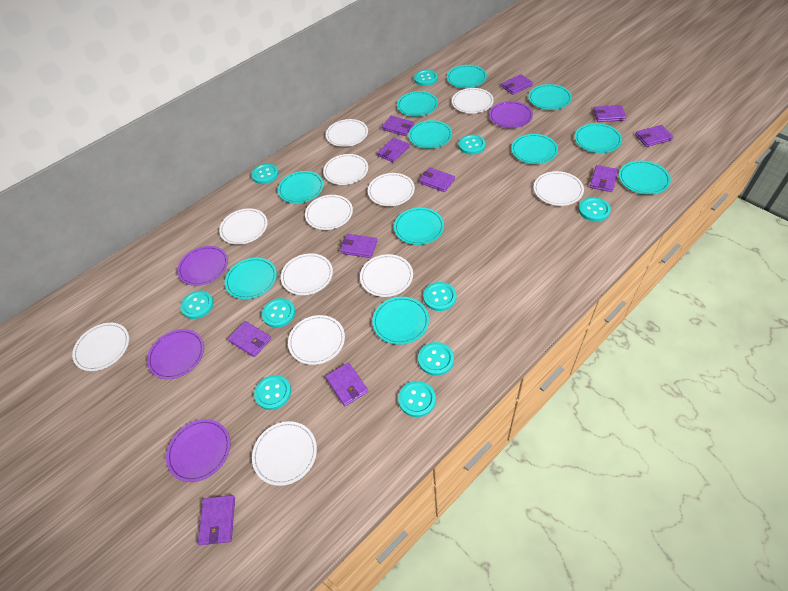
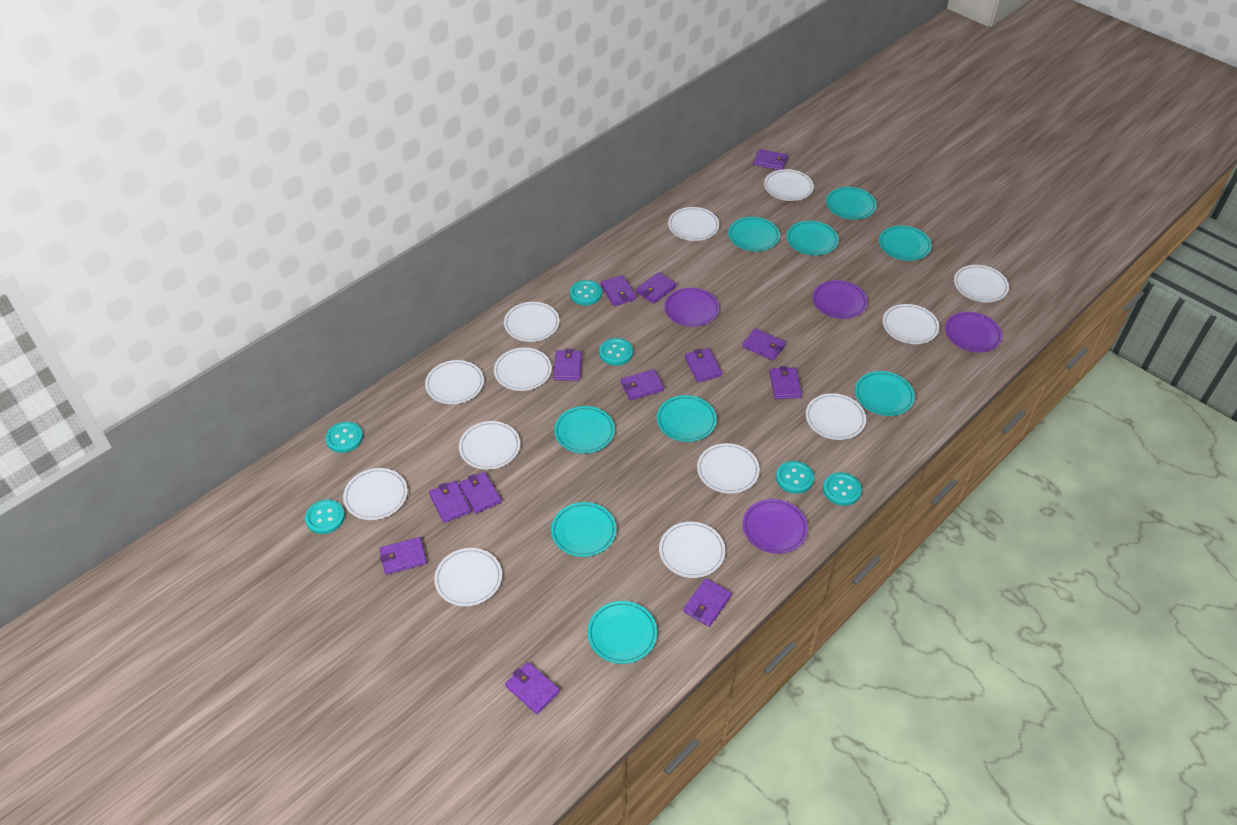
purple wallet: [198,495,235,545] [228,321,271,357] [325,362,368,406] [340,234,377,258] [377,137,410,162] [382,116,414,136] [419,167,455,192] [501,74,533,95] [590,165,619,192] [593,105,626,122] [635,125,673,147] = 11 -> [380,537,427,575] [429,481,471,523] [459,472,502,514] [505,662,560,714] [553,349,582,381] [601,275,636,306] [621,369,664,400] [636,272,677,304] [683,578,732,627] [685,348,722,382] [742,328,786,361] [753,149,788,170] [769,366,802,399] = 13
turquoise button: [180,291,214,319] [251,163,279,184] [254,375,291,410] [262,298,295,328] [398,381,436,417] [414,70,438,86] [418,342,454,376] [423,282,456,311] [458,135,485,155] [579,197,611,222] = 10 -> [305,499,345,534] [325,422,363,453] [570,280,602,305] [599,338,633,366] [776,461,814,494] [823,472,862,506] = 6
turquoise plate: [225,258,277,299] [278,171,324,203] [372,297,429,345] [394,208,444,245] [397,91,438,117] [409,120,452,149] [447,65,487,88] [511,134,558,164] [528,84,572,110] [575,123,622,153] [619,161,671,195] = 11 -> [551,502,616,557] [554,406,615,454] [587,601,657,664] [657,395,717,442] [728,217,780,251] [786,221,839,255] [826,187,877,220] [855,371,915,416] [879,226,932,261] = 9
white plate: [72,323,129,371] [219,208,268,245] [252,421,317,486] [281,253,333,295] [288,315,345,365] [305,195,353,230] [323,154,368,185] [326,119,368,147] [360,254,413,297] [368,173,415,206] [452,88,494,113] [534,171,584,206] = 12 -> [343,468,408,520] [425,360,484,404] [434,548,502,606] [459,421,520,470] [494,348,552,391] [504,302,560,342] [659,522,725,578] [668,207,719,241] [697,443,760,494] [764,169,814,201] [806,393,866,440] [883,304,939,344] [954,265,1009,302] = 13

